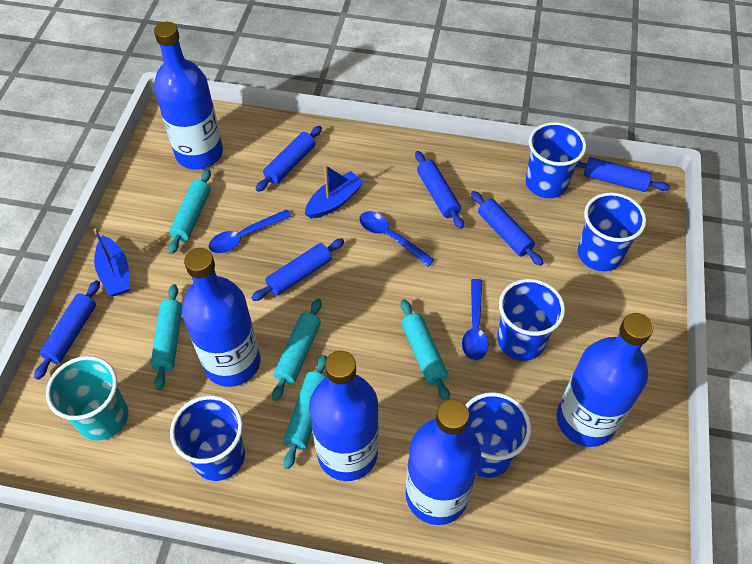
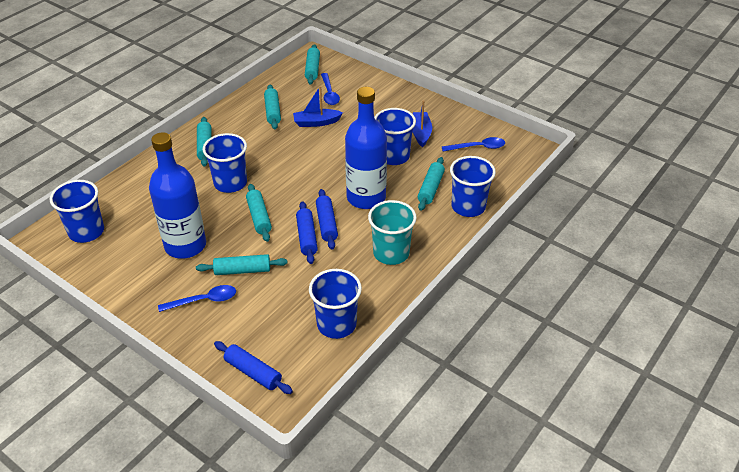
blue bottle: [154,22,223,170] [182,248,260,387] [309,351,379,481] [406,399,481,525] [557,313,653,447] = 5 -> [149,132,206,259] [345,87,387,209] = 2
blue rolling pin: [34,280,100,380] [251,238,344,301] [256,126,322,192] [415,151,464,229] [471,191,543,266] [576,157,670,192] = 6 -> [214,341,293,394] [296,201,318,264] [316,189,338,250] = 3
turquoise rolling pin: [150,284,182,390] [168,169,211,254] [272,298,322,401] [284,355,327,469] [401,299,450,401] = 5 -> [196,254,288,275] [197,117,212,166] [246,184,272,242] [264,85,281,129] [305,44,320,84] [418,157,445,211] = 6

